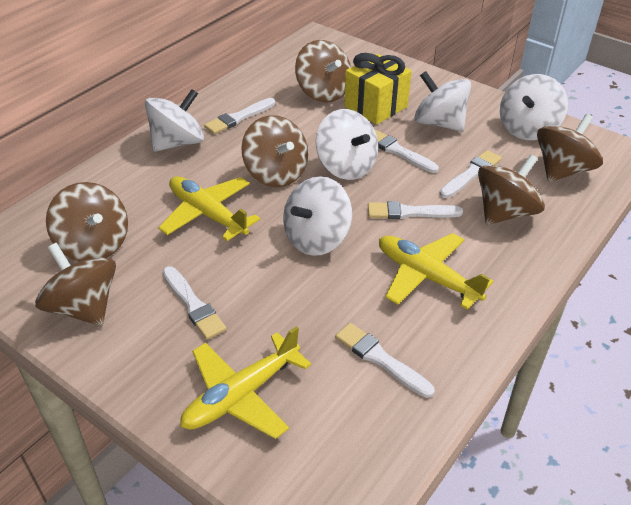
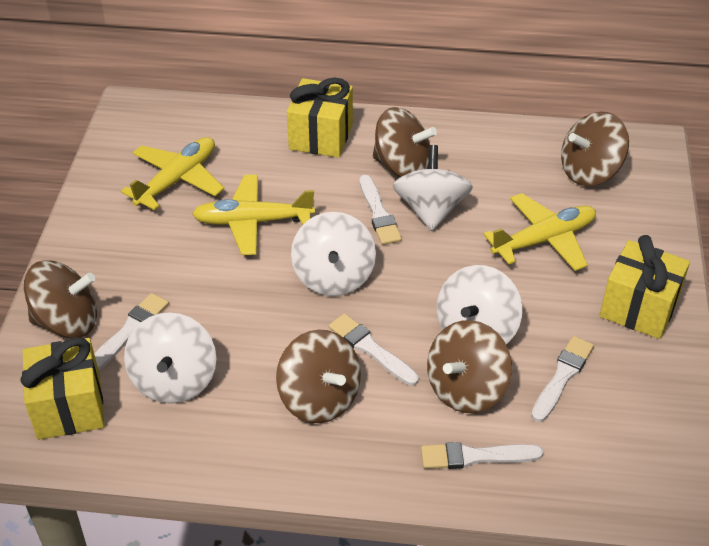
brown spinning top: [35,243,116,326] [46,182,128,261] [241,115,308,187] [295,40,351,103] [478,154,545,225] [537,114,603,182] = 6 -> [24,260,97,338] [276,330,361,423] [373,107,437,178] [427,320,512,413] [561,112,629,186] = 5
white brush: [163,266,226,340] [204,98,275,134] [335,323,435,398] [368,201,463,219] [375,130,439,173] [439,150,502,198] = 6 -> [94,293,169,370] [329,314,419,386] [360,175,402,245] [421,442,543,469] [531,336,594,422] = 5
white spinning top: [145,89,204,152] [283,176,352,256] [316,109,378,180] [414,71,471,132] [500,74,568,140] = 5 -> [124,312,216,404] [291,212,376,296] [393,145,473,231] [437,265,522,344] = 4
yellow gift: [344,53,412,125] = 1 -> [20,337,105,440] [287,77,353,158] [599,235,690,339] = 3

